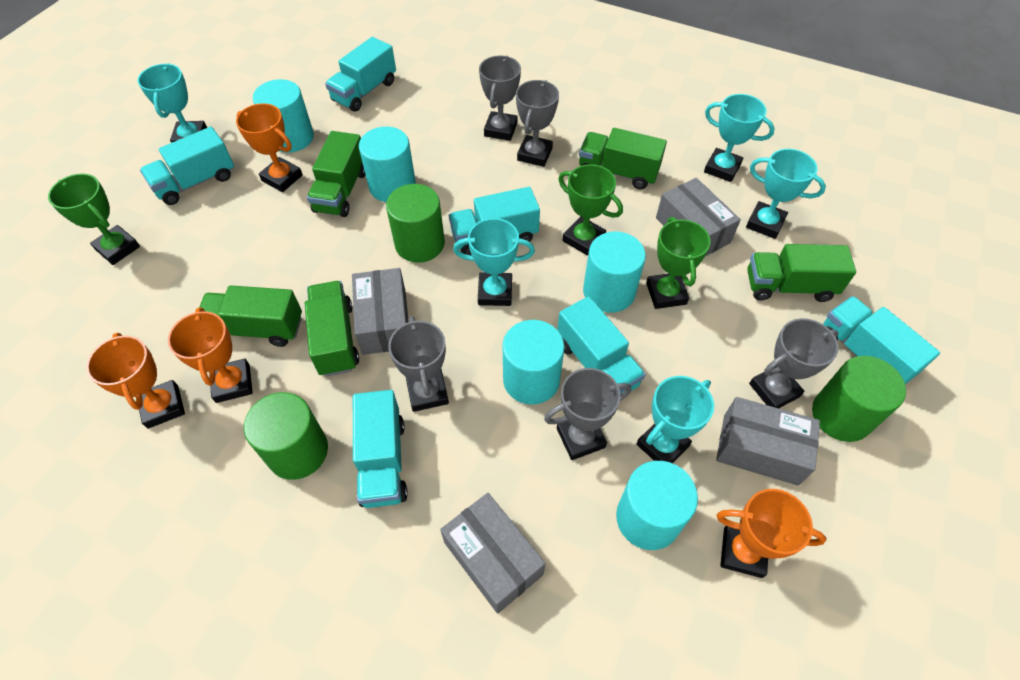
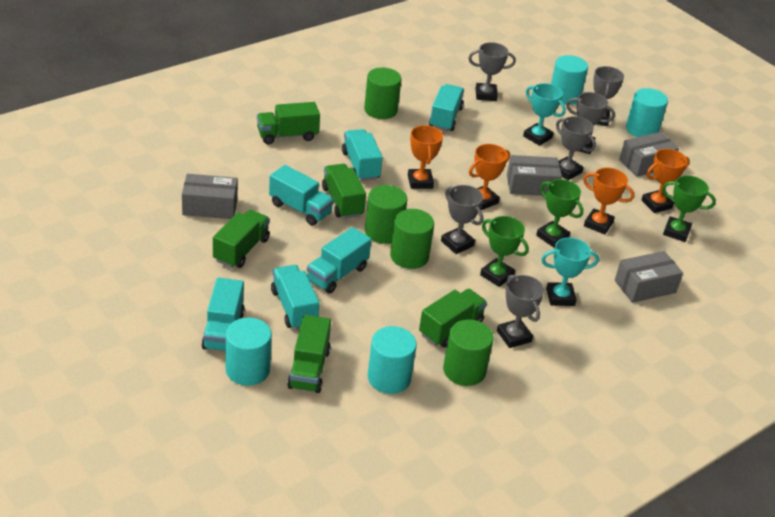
green cylinder: [244,392,328,480] [386,184,445,263] [812,356,906,442] = 3 -> [364,68,402,119] [365,185,408,244] [390,209,434,269] [443,319,494,386] = 4
grey trophy: [388,316,449,412] [479,55,521,141] [516,80,559,167] [544,368,631,460] [749,318,839,408] = 5 -> [441,185,483,254] [468,42,516,101] [497,275,544,348] [556,116,596,180] [566,92,615,154] [593,66,624,126] = 6
turquoise cylinder: [253,79,314,153] [359,126,416,202] [503,320,564,405] [583,231,646,313] [616,461,698,550] = 5 -> [225,317,272,386] [368,326,417,394] [551,55,588,105] [626,88,668,137] = 4
turquoise trophy: [137,63,207,143] [453,218,535,306] [636,376,714,463] [704,94,775,182] [746,149,826,239] = 5 -> [523,83,566,146] [541,237,599,306] = 2

